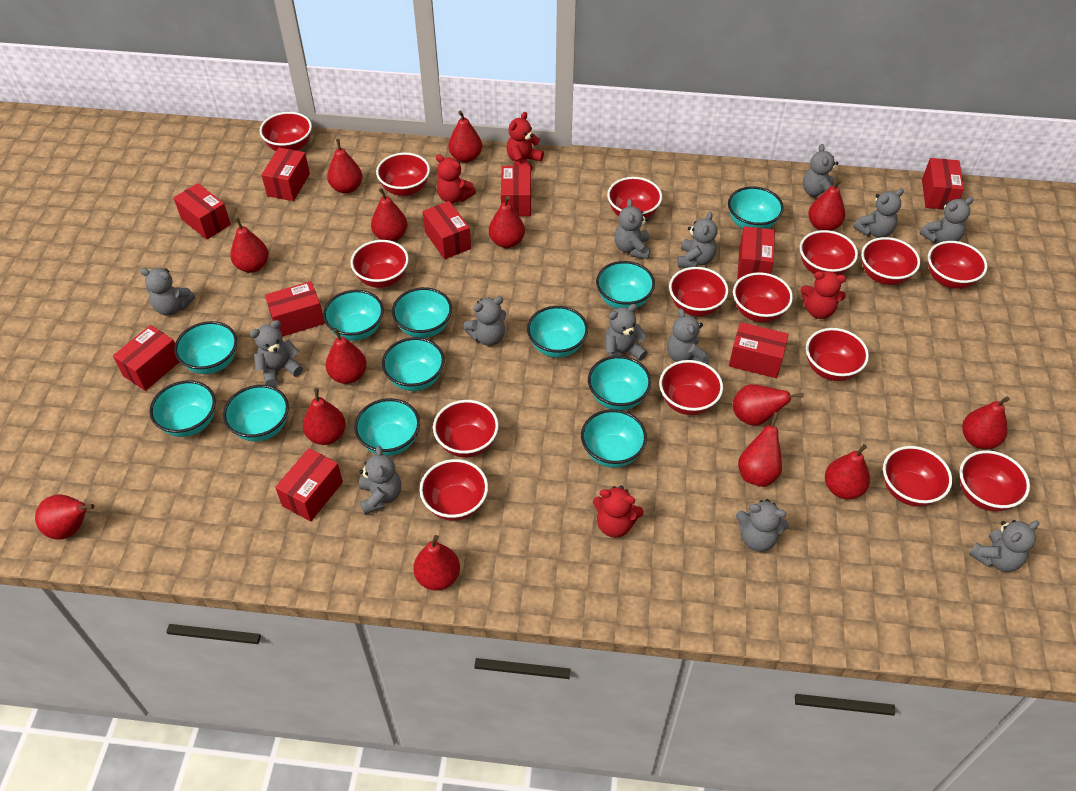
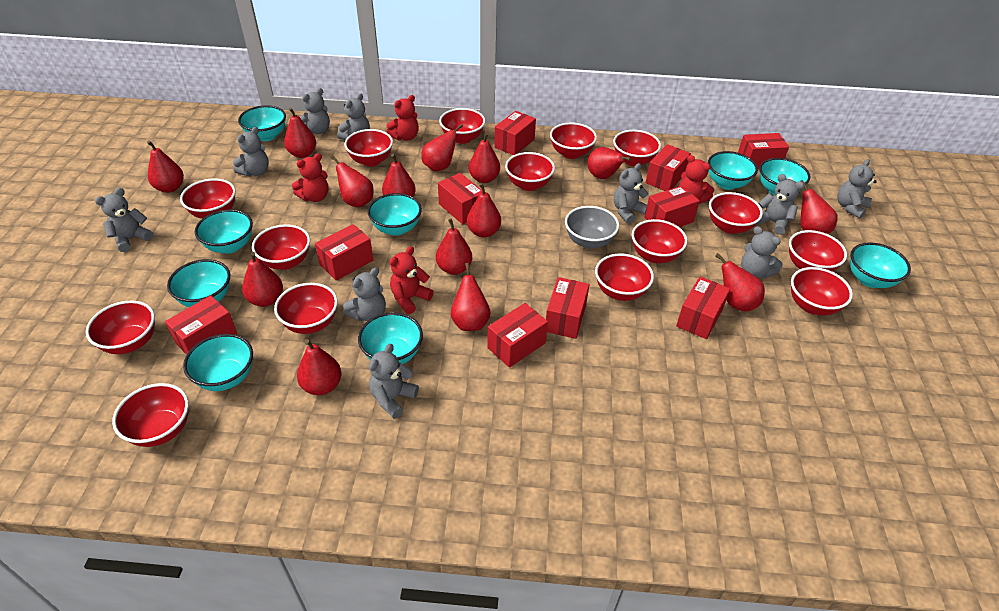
grey bowl: none = 0 -> [565,206,619,249] = 1
grey teddy bear: [140,268,195,316] [250,320,303,387] [359,446,401,515] [464,296,506,346] [605,304,648,361] [615,199,650,259] [667,308,709,364] [677,212,717,268] [736,499,789,552] [803,144,838,198] [853,188,904,238] [920,197,974,243] [969,520,1039,572] = 13 -> [95,188,153,252] [233,127,269,177] [300,88,330,134] [337,93,370,140] [343,268,386,321] [369,343,419,419] [614,163,648,224] [741,226,783,279] [757,174,804,235] [837,159,877,219] = 10
turquoise bowl: [149,380,216,437] [174,321,237,374] [223,385,289,442] [323,290,384,341] [354,398,420,456] [382,337,445,391] [392,287,452,338] [527,306,588,358] [581,409,647,468] [588,356,651,410] [596,261,655,309] [728,186,784,229] = 12 -> [167,259,230,307] [183,334,253,391] [195,209,253,254] [238,105,286,141] [358,312,423,364] [367,193,422,236] [708,151,758,190] [759,158,810,195] [850,242,911,288] = 9

